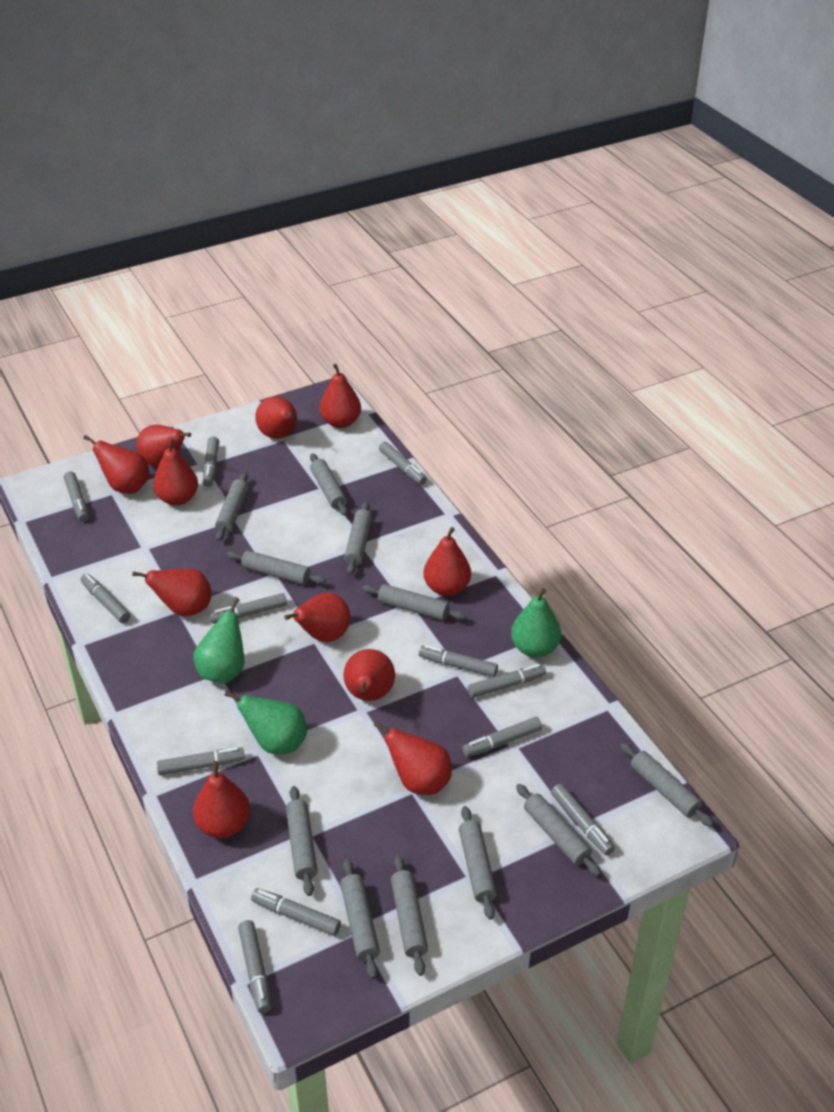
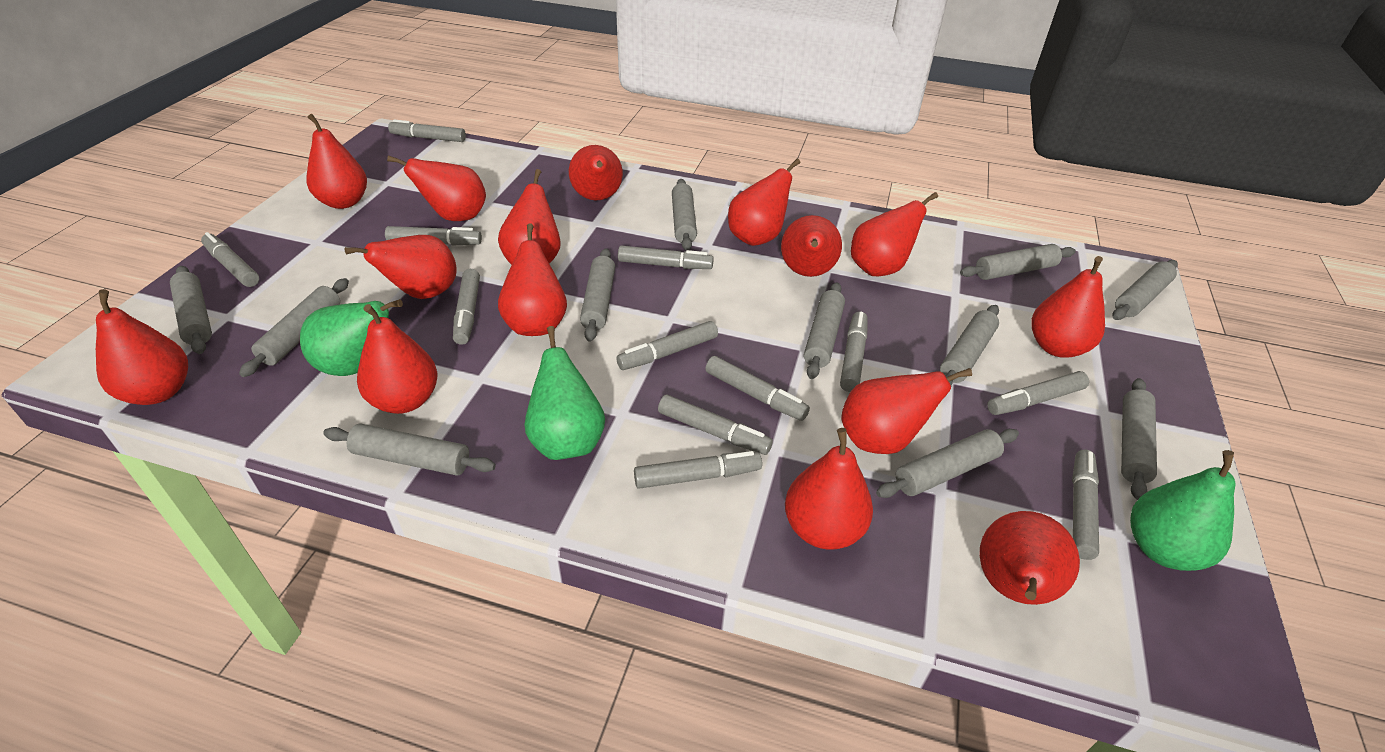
red pear: [83,435,149,494] [132,569,212,616] [136,425,191,467] [153,438,198,506] [193,761,250,838] [255,396,297,439] [284,592,350,642] [319,363,361,428] [343,649,395,701] [374,721,452,795] [423,527,471,596] = 11 -> [96,290,188,405] [306,114,367,209] [345,235,457,299] [357,304,437,414] [387,155,486,221] [498,169,561,265] [498,223,567,336] [569,145,623,200] [728,159,800,246] [781,215,842,277] [785,428,873,550] [841,368,972,454] [851,192,938,276] [979,511,1080,605] [1032,256,1105,358] = 15

